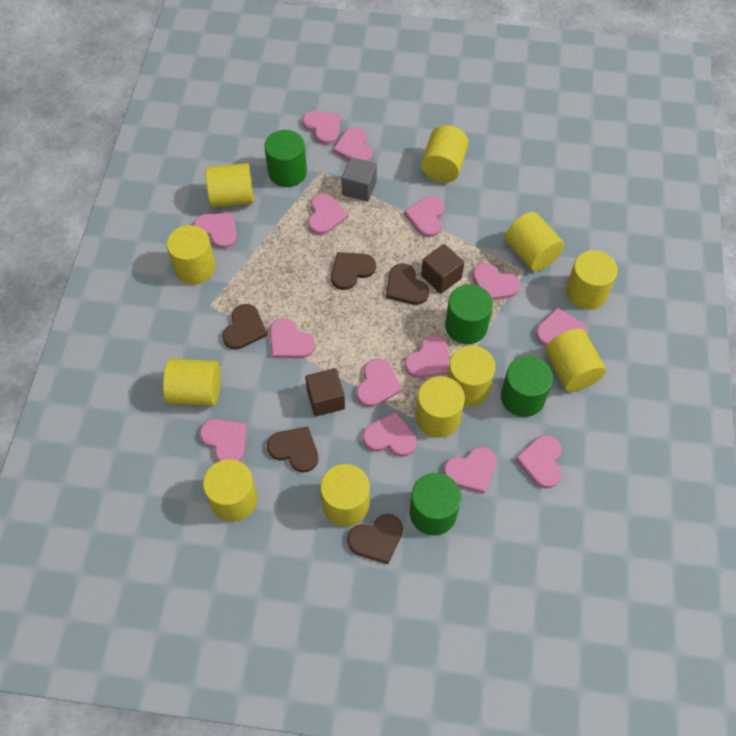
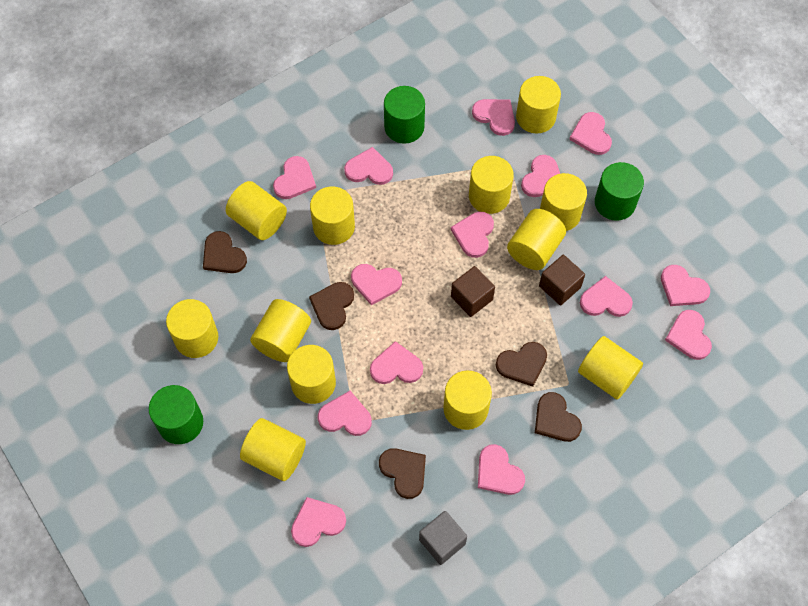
green cylinder: [264,130,307,187] [410,473,461,535] [445,284,493,344] [501,356,553,417] = 4 -> [149,385,203,444] [384,86,425,144] [595,162,644,221] = 3
yellow cylinder: [163,358,221,406] [166,225,216,284] [203,459,258,522] [206,163,254,207] [320,464,370,526] [416,376,465,438] [421,125,469,183] [447,345,496,406] [505,212,564,271] [545,329,606,392] [566,250,618,310] = 11 -> [166,299,218,358] [226,181,287,240] [240,418,306,481] [250,299,311,362] [287,345,336,404] [310,186,355,245] [443,371,492,430] [469,156,514,214] [507,209,566,270] [516,76,561,134] [540,173,587,231] [578,336,643,400] = 12

